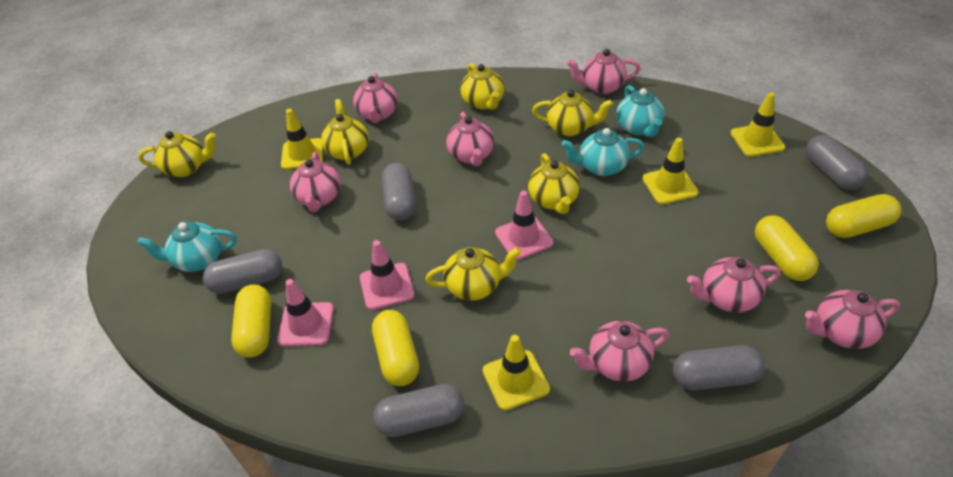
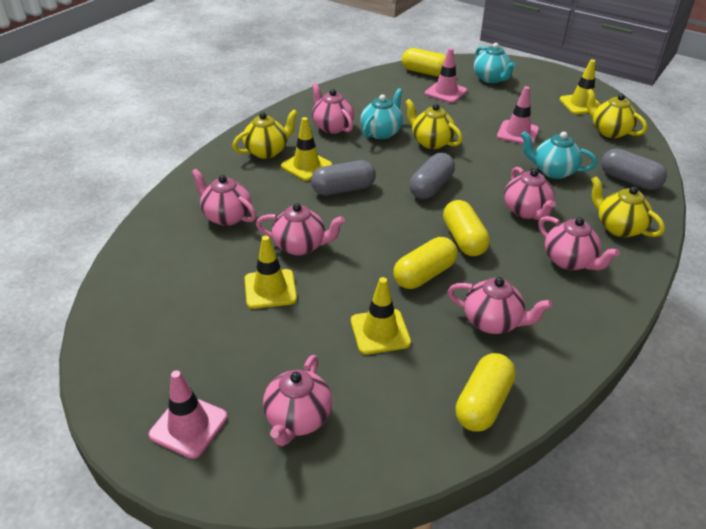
grey capsule: [203,249,282,294] [373,384,464,437] [382,163,415,221] [673,345,764,391] [806,135,868,190] = 5 -> [311,160,376,195] [409,153,455,199] [601,148,667,190] = 3
yellow teapot: [138,131,216,177] [321,99,369,165] [425,247,521,301] [460,63,505,110] [528,153,580,214] [532,90,613,136] = 6 -> [232,110,298,159] [405,99,463,149] [586,89,647,138] [591,176,665,237] = 4

